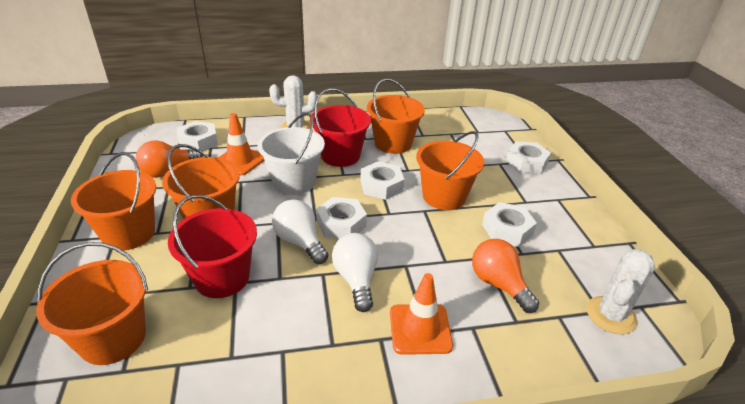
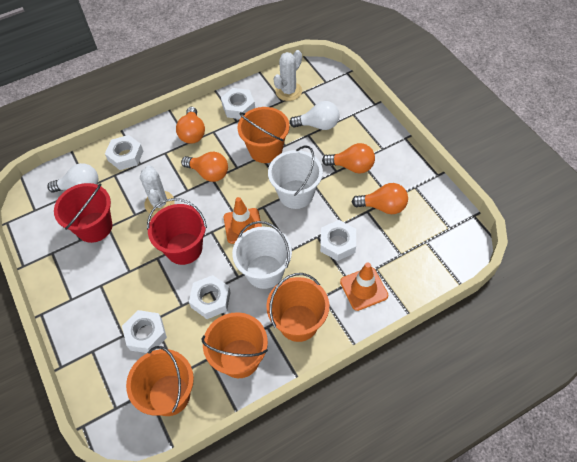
orange bucket: [36,242,148,365] [71,152,156,251] [162,144,240,219] [367,78,425,154] [416,131,484,210] = 5 -> [126,346,194,416] [202,312,268,378] [237,107,290,163] [266,273,329,342] = 4
orange light bulb: [135,140,203,178] [472,239,539,313] = 2 -> [176,107,205,144] [181,152,228,182] [322,143,375,174] [352,183,408,214] = 4
white bucket: [258,112,325,195] = 1 -> [232,221,292,289] [268,145,323,209] = 2

